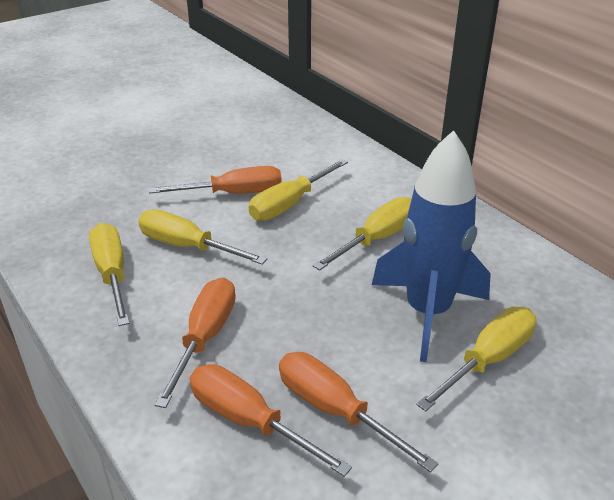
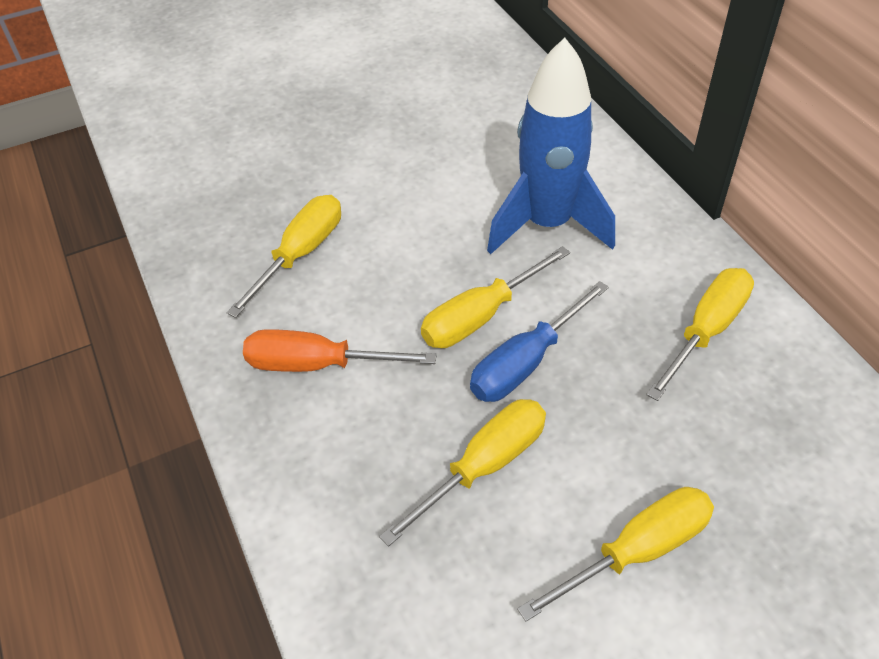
blue screwdriver: none = 0 -> [470,281,609,402] = 1
orange screwdriver: [149,166,282,194] [155,278,236,408] [190,364,352,477] [279,352,438,473] = 4 -> [243,329,437,372] = 1

